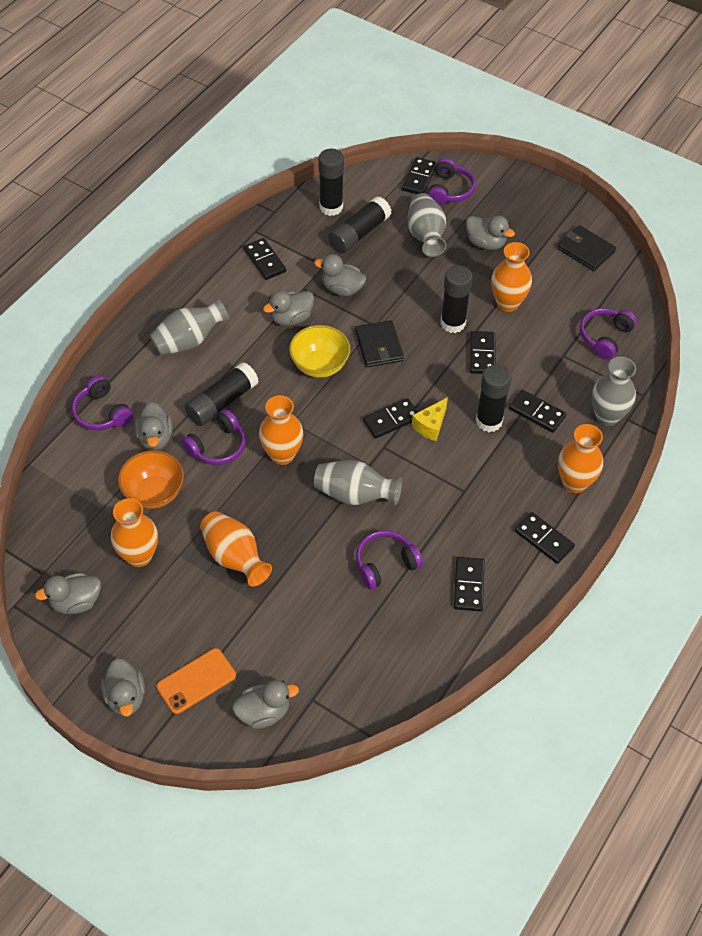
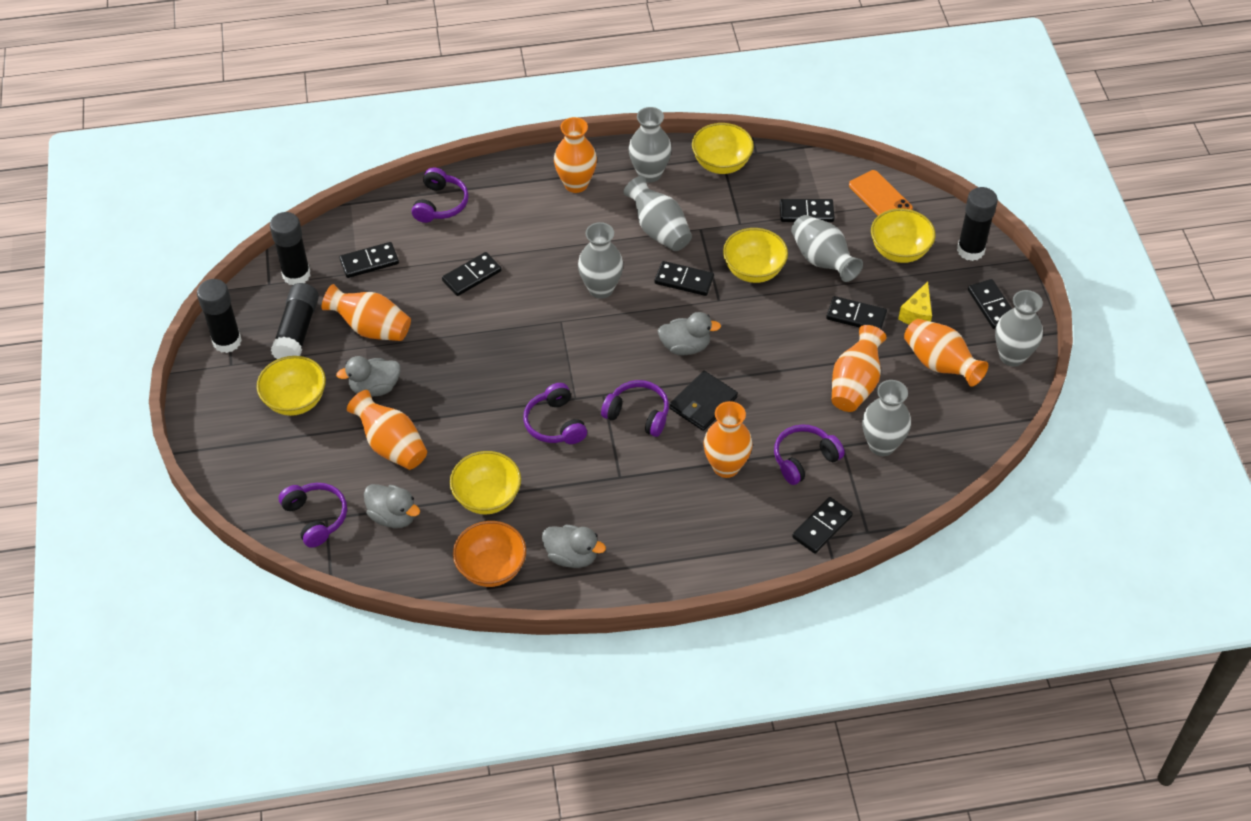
black glue stick: [185,362,259,426] [318,148,344,216] [328,196,392,254] [441,265,473,333] [476,364,512,432] = 5 -> [197,279,242,353] [270,212,310,285] [271,283,319,359] [957,187,998,261] = 4
black wallet: [355,320,404,367] [557,225,616,271] = 2 -> [669,371,738,431] = 1
grey duck: [35,573,101,614] [101,659,145,716] [135,402,173,450] [232,680,299,729] [263,291,314,326] [314,254,367,296] [466,216,515,250] = 7 -> [336,356,401,397] [364,484,420,528] [542,525,606,568] [658,312,721,355] = 4
grey vase: [150,298,230,355] [314,460,402,505] [407,193,446,257] [592,357,636,426] = 4 -> [578,222,623,299] [623,176,692,251] [629,107,672,183] [791,215,863,282] [862,380,911,456] [995,290,1043,367] = 6
orange vase: [111,498,158,567] [200,511,272,587] [259,395,304,465] [491,242,532,312] [558,424,603,493] = 5 -> [322,284,411,341] [347,390,427,470] [554,117,597,193] [703,401,753,478] [832,325,887,412] [904,319,988,387] = 6
yellow bowl: [289,325,350,378] = 1 -> [257,356,326,416] [450,451,521,515] [692,123,754,174] [723,228,788,283] [871,208,936,263] = 5

